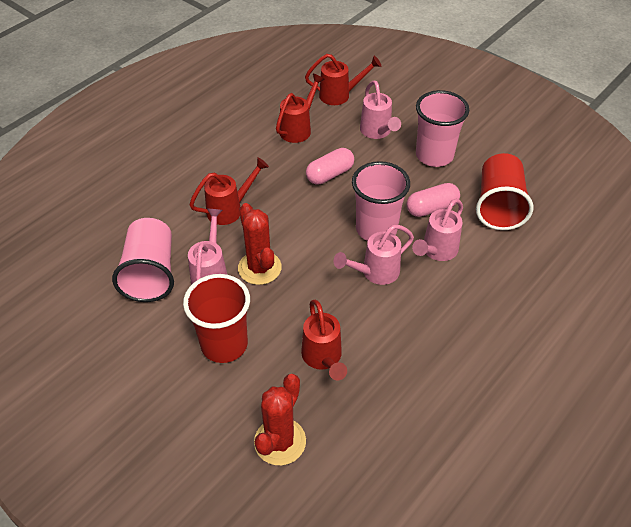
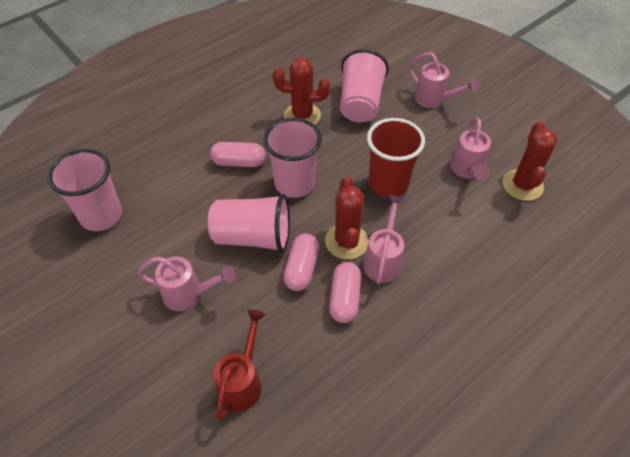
pink capsule: [306,148,354,185] [407,183,460,217] = 2 -> [210,142,266,167] [283,233,319,291] [329,262,361,323] = 3
pink cup: [112,218,174,302] [352,161,410,241] [416,90,469,167] = 3 -> [48,149,122,231] [208,194,290,253] [264,118,322,198] [340,49,389,123] = 4
red cactus: [238,203,282,285] [254,374,306,465] = 2 -> [273,58,330,125] [325,177,369,260] [503,121,558,201] = 3
red cup: [183,274,250,363] [476,153,533,230] = 2 -> [367,118,425,198] = 1
red watering can: [189,157,269,225] [276,74,325,143] [301,300,347,381] [305,54,381,105] = 4 -> [214,309,266,421] = 1

